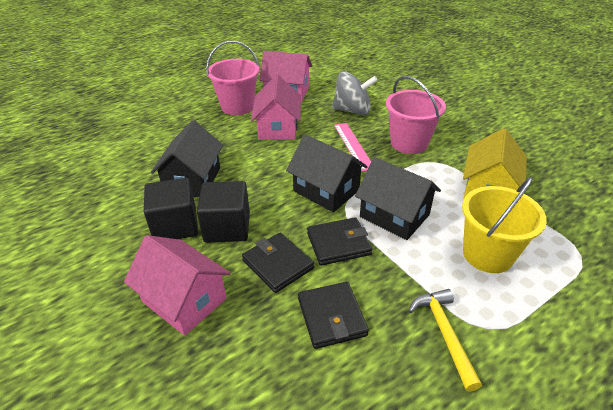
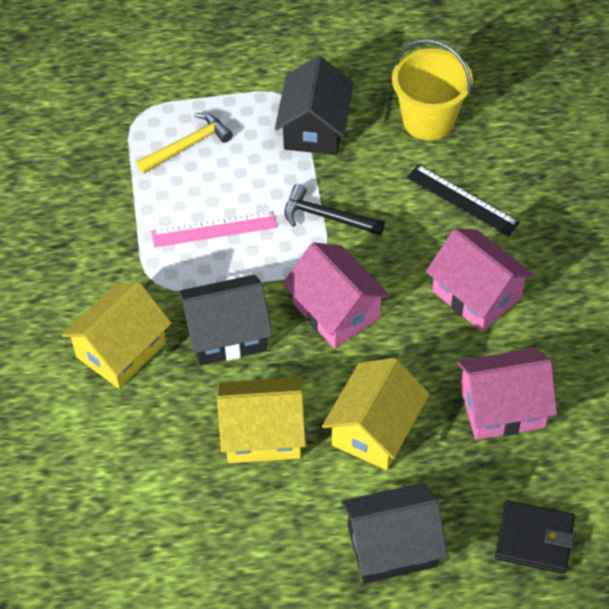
black cube: [144,178,198,239] [197,181,250,243] = 2 -> none = 0
black hammer: none = 0 -> [284,184,385,235] = 1
black ruler: none = 0 -> [407,165,520,236] = 1
black wallet: [242,233,314,293] [298,282,369,349] [307,217,372,266] = 3 -> [495,500,575,574] = 1
grey spinning top: [332,71,378,115] = 1 -> none = 0
pink bucket: [206,41,259,115] [386,76,446,154] = 2 -> none = 0
yellow house: [463,128,527,198] = 1 -> [62,282,172,389] [217,377,306,463] [322,358,430,470] = 3

